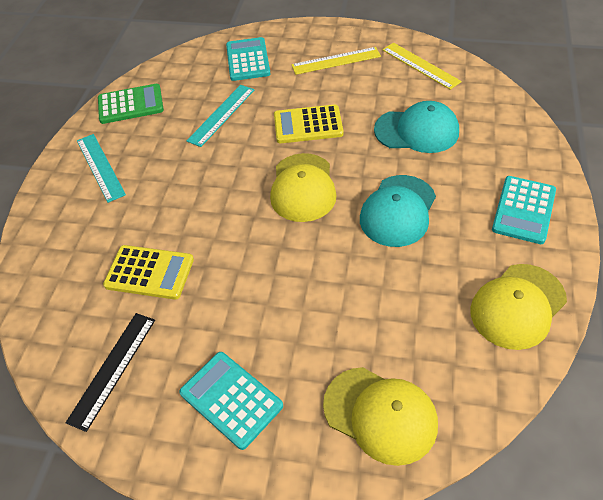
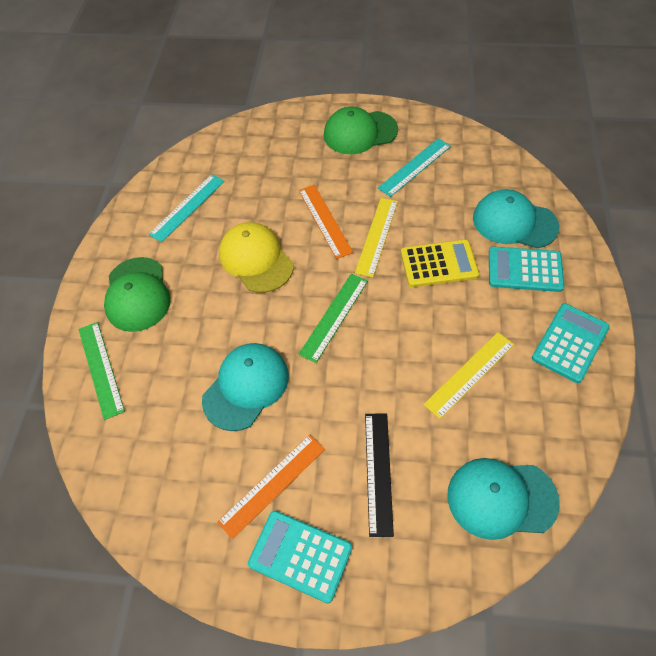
green calculator: [98,84,164,124] = 1 -> none = 0
green cap: none = 0 -> [104,257,171,332] [324,107,398,154] = 2
green ruler: none = 0 -> [78,322,125,420] [298,274,368,363] = 2
orange ruler: none = 0 -> [217,434,325,539] [299,185,353,259] = 2
turquoise cap: [360,175,436,247] [374,101,459,153] = 2 -> [202,343,289,431] [447,458,560,540] [473,189,559,248] = 3
yellow calculator: [103,245,194,300] [274,104,344,143] = 2 -> [401,239,479,287] = 1
yellow cap: [270,153,337,222] [323,367,438,466] [470,264,567,350] = 3 -> [219,222,294,293] = 1

